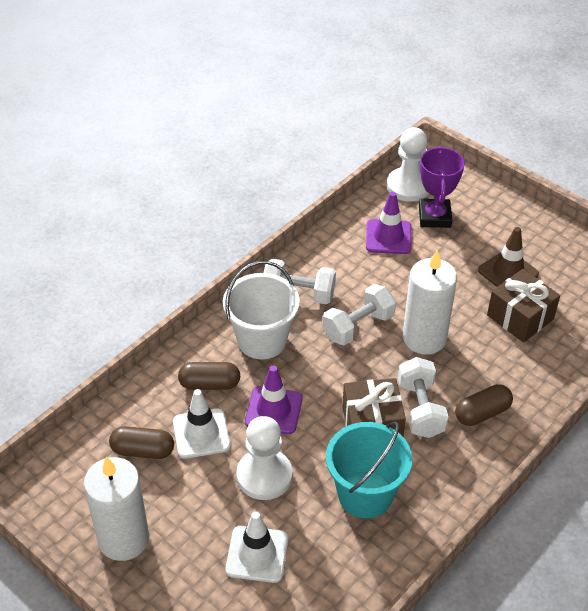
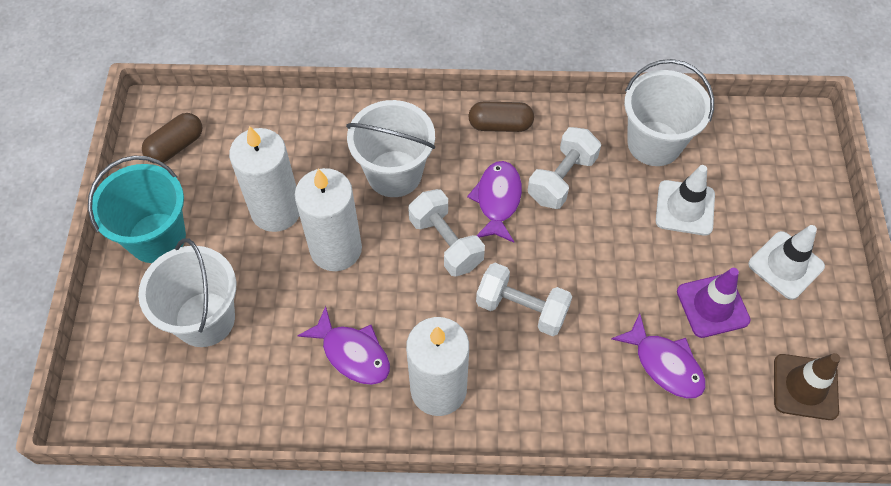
brown capsule: [109,426,174,459] [178,362,240,390] [455,384,513,426] = 3 -> [142,113,203,164] [468,101,534,132] = 2
brown gift: [342,378,406,436] [487,269,560,343] = 2 -> none = 0
purple fish: none = 0 -> [297,306,390,385] [467,161,522,243] [611,313,706,399] = 3
purple traffic cone: [245,366,303,434] [366,192,411,254] = 2 -> [677,268,750,338] = 1
purple trophy: [419,146,465,228] = 1 -> none = 0
white bucket: [223,261,300,359] = 1 -> [138,239,236,347] [346,100,435,197] [624,59,714,166] = 3
white candle: [84,456,149,561] [403,250,457,355] = 2 -> [229,126,299,232] [295,168,362,271] [406,317,469,416] = 3
white pawn: [236,416,293,500] [387,127,429,202] = 2 -> none = 0

